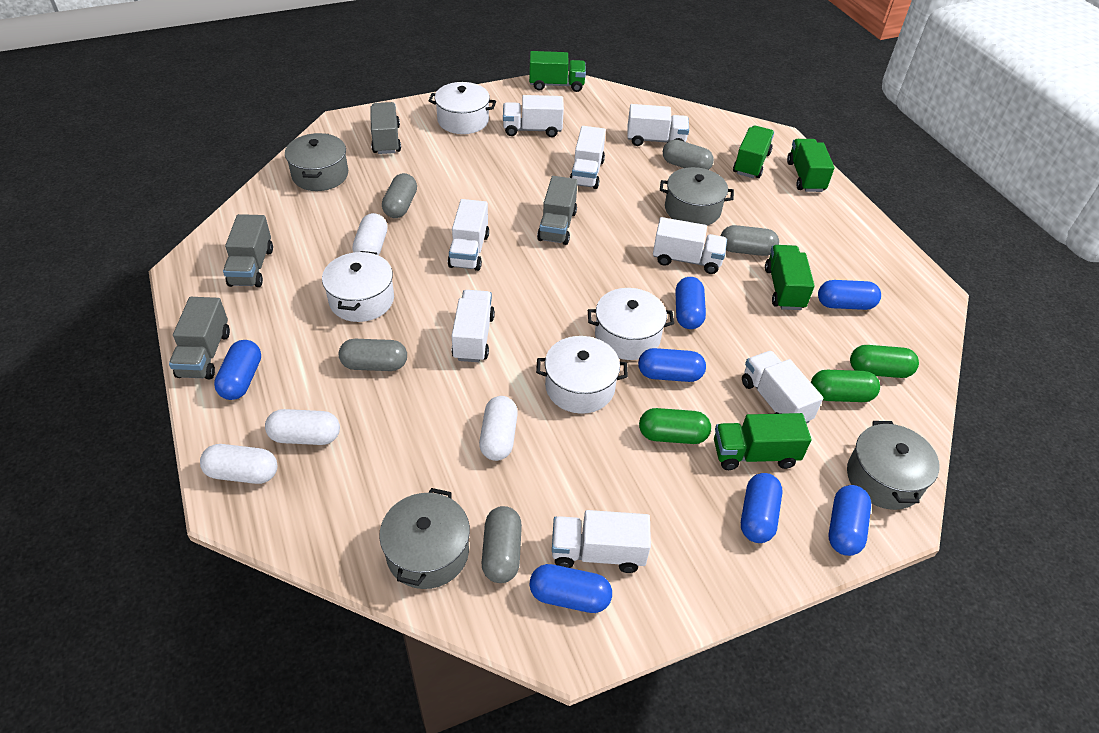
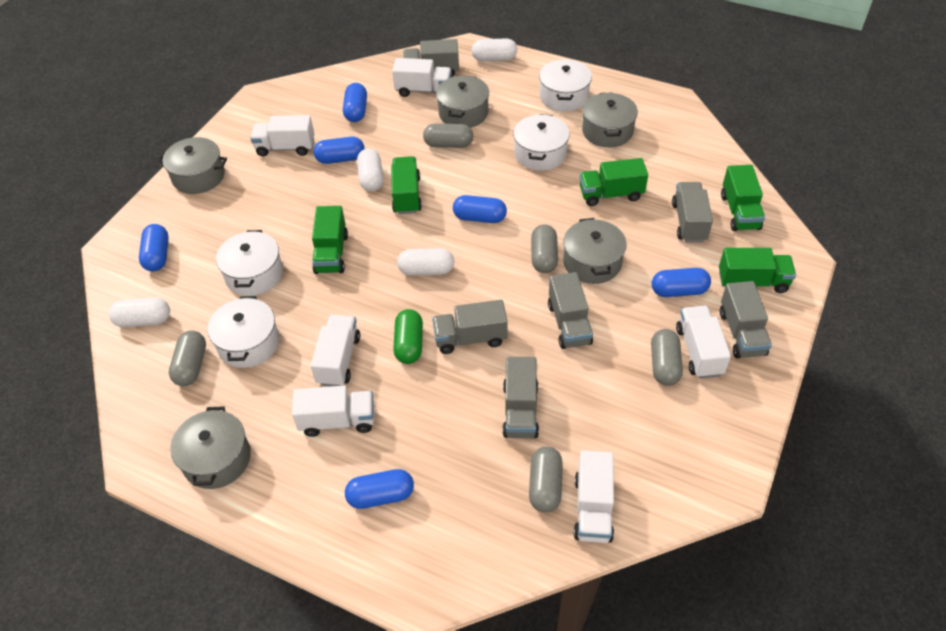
blue capsule: [214,340,261,400] [529,564,612,613] [638,348,706,382] [675,277,706,329] [741,473,782,543] [818,280,881,310] [829,485,871,556] = 7 -> [139,224,169,271] [314,137,365,164] [343,83,367,122] [345,469,414,509] [453,195,507,223] [652,268,711,297] = 6
green capsule: [639,408,711,444] [811,370,880,402] [850,345,919,378] = 3 -> [393,309,423,364] = 1
grey pot: [285,133,348,191] [379,488,470,589] [660,167,734,226] [847,421,939,510] = 4 -> [158,137,227,194] [170,406,251,489] [436,75,489,128] [563,218,627,284] [582,93,638,147] = 5
grey truck: [169,297,230,379] [223,214,273,287] [370,102,401,154] [537,176,578,245] = 4 -> [403,39,459,77] [432,300,508,354] [502,357,539,438] [548,272,593,349] [672,182,713,242] [720,281,772,358] = 6
white truck: [448,199,489,271] [451,290,495,362] [503,95,564,137] [552,510,651,573] [570,126,606,189] [627,104,689,146] [653,217,727,274] [742,351,823,424] = 8 -> [250,115,314,156] [292,385,374,437] [311,315,360,386] [392,58,452,97] [574,450,614,543] [676,306,731,379] = 6

